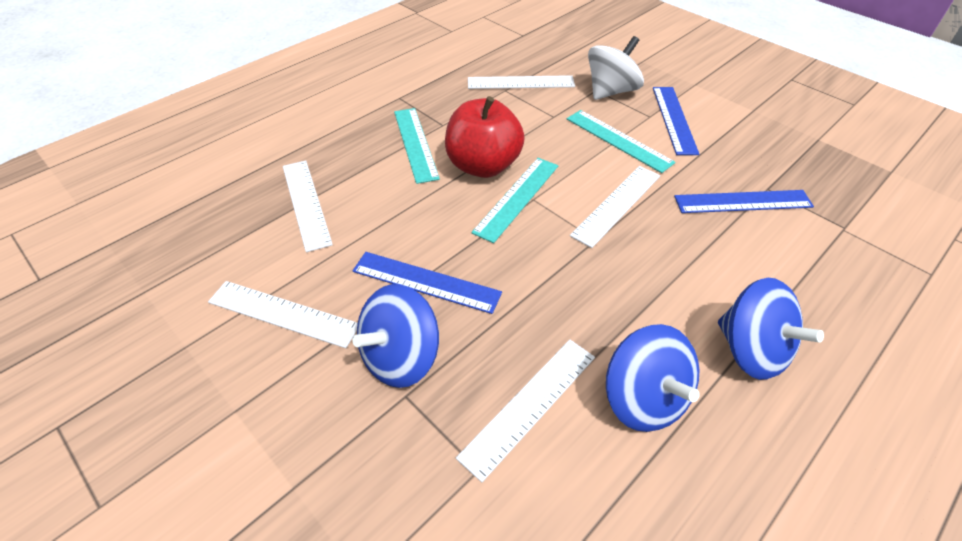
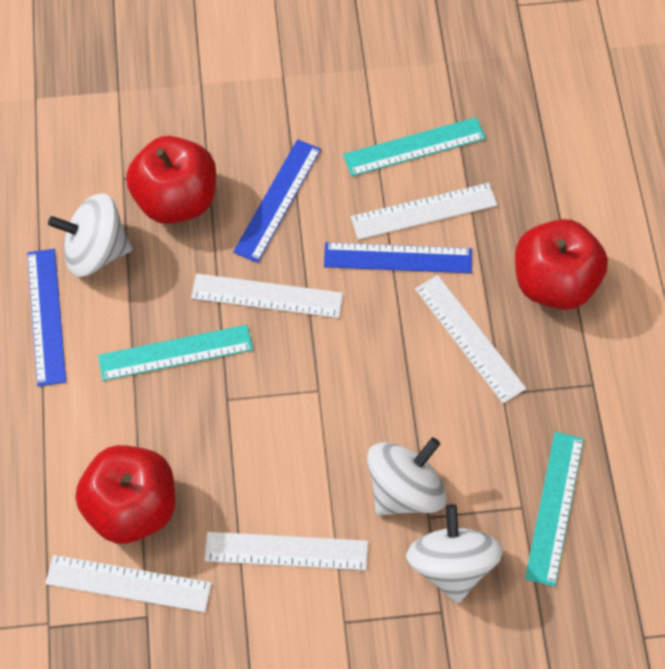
blue spinning top: [352,284,439,388] [606,324,700,432] [718,278,824,380] = 3 -> none = 0
red apple: [445,96,525,178] = 1 -> [75,445,176,544] [126,136,216,224] [515,219,608,310] = 3
white spinning top: [588,36,644,100] = 1 -> [48,193,132,277] [367,437,447,516] [406,504,503,603] = 3

